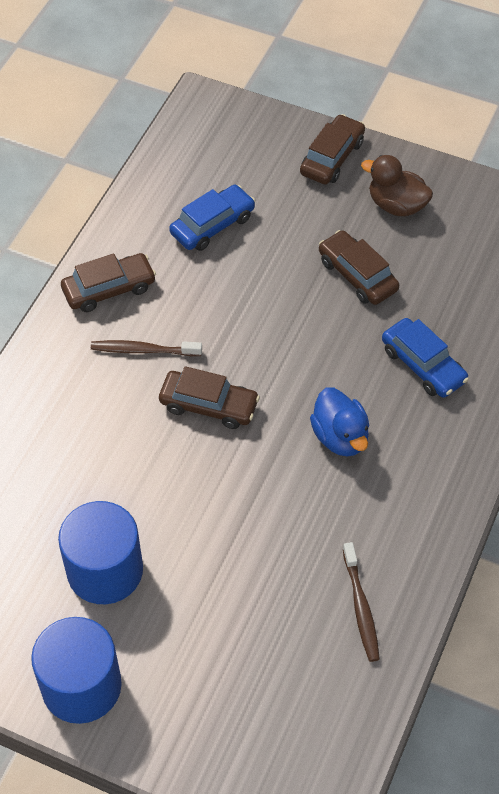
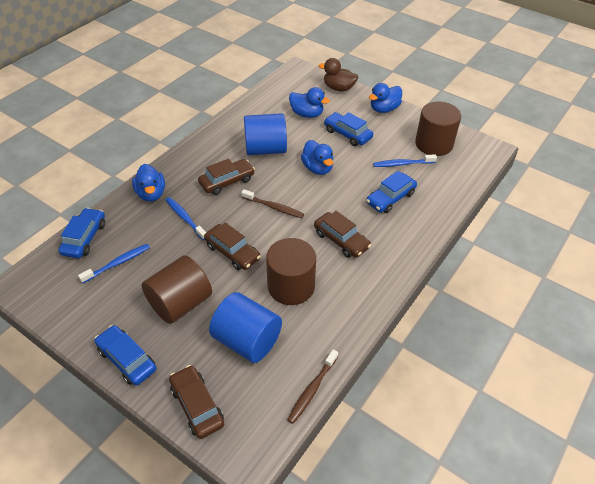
blue car: [169,185,255,251] [382,318,469,398] = 2 -> [58,208,105,258] [94,325,157,386] [324,112,373,146] [366,171,417,213] = 4
blue duck: [310,387,369,457] = 1 -> [132,164,165,201] [289,87,330,118] [301,140,333,175] [369,83,402,113] = 4
blue toothbrush: none = 0 -> [78,244,150,283] [166,197,206,240] [373,154,437,167] = 3
brown cylinder: none = 0 -> [142,255,212,324] [266,238,316,305] [415,102,461,156] = 3

